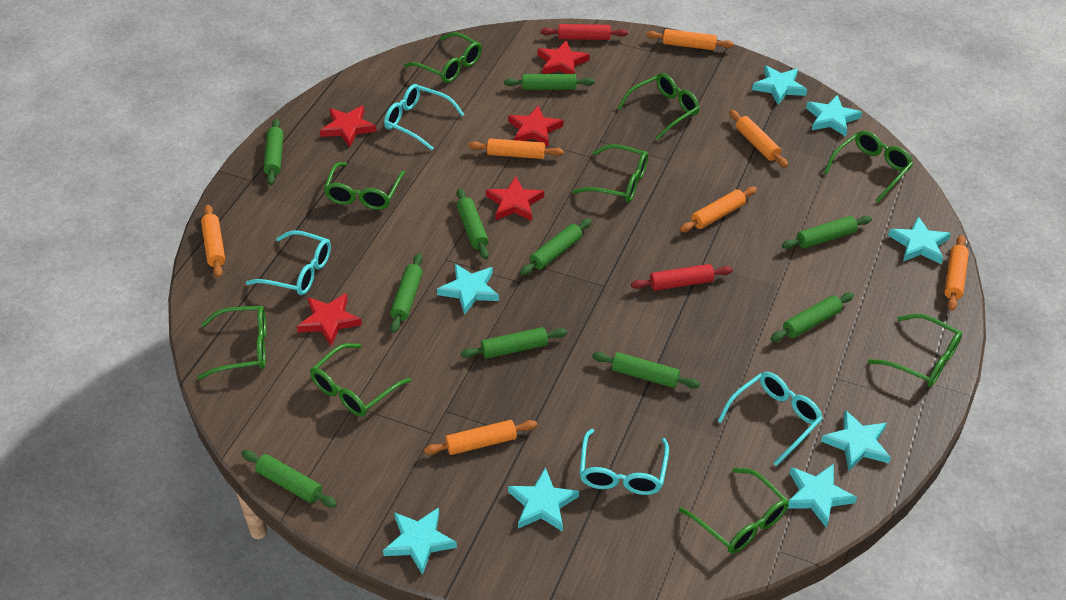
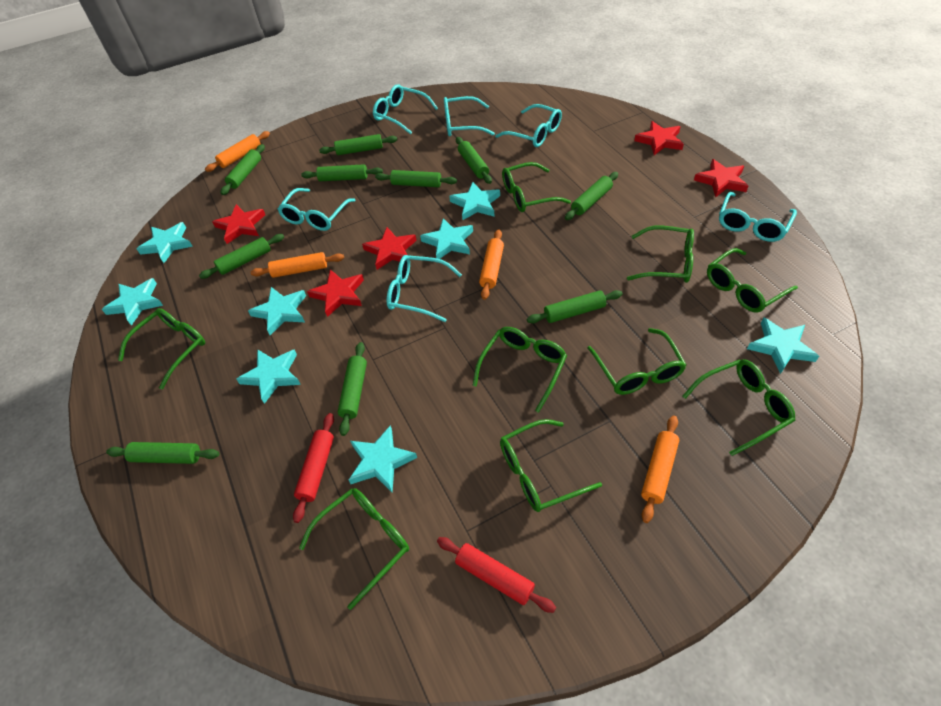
orange rolling pin: [201,205,225,278] [424,420,537,455] [469,139,564,159] [646,29,734,50] [680,187,757,232] [729,110,788,168] [944,235,969,311] = 7 -> [205,131,270,172] [251,252,344,278] [479,229,504,300] [641,416,679,523] = 4
turquoise glasses: [246,230,331,295] [384,84,465,151] [579,429,669,495] [718,372,823,466] = 4 -> [278,188,356,231] [373,84,438,135] [387,255,462,322] [444,96,495,137] [495,104,562,147] [719,192,797,242] = 6

